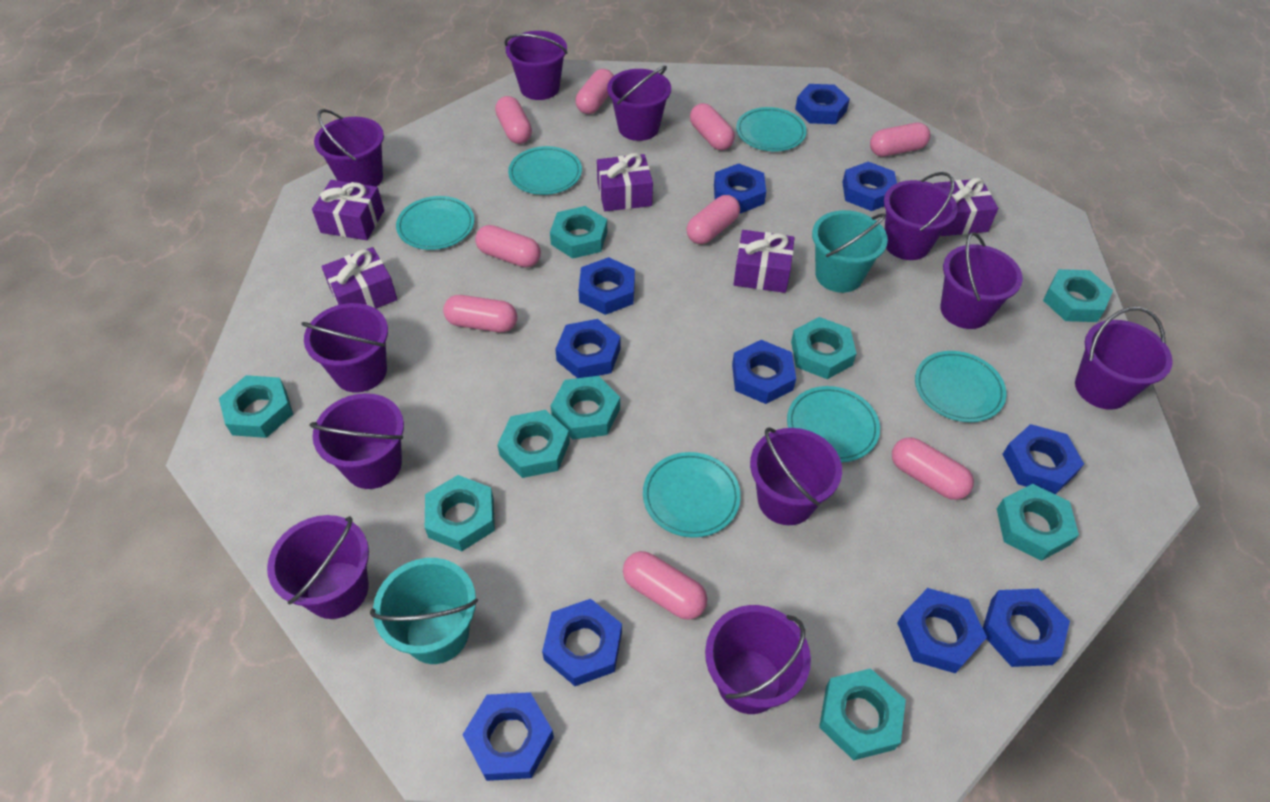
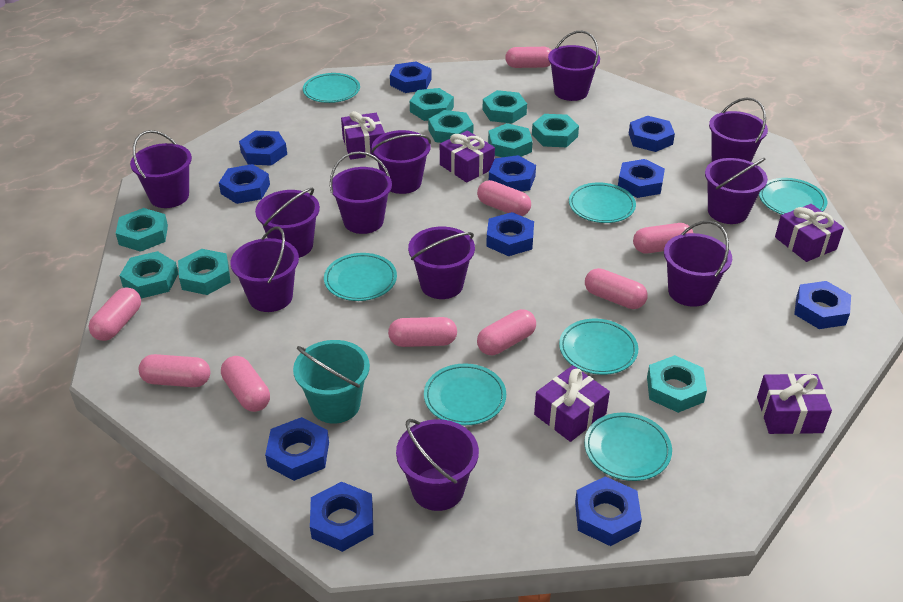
turquoise bucket: [370,558,478,664] [812,210,888,293] = 2 -> [293,340,370,424] = 1
turquoise plate: [396,196,474,250] [508,146,582,195] [643,452,741,538] [736,107,807,151] [787,386,880,462] [915,351,1006,422] = 6 -> [303,73,360,103] [324,253,397,301] [424,364,506,425] [559,319,638,375] [569,182,636,223] [584,413,672,481] [759,178,827,215] = 7

